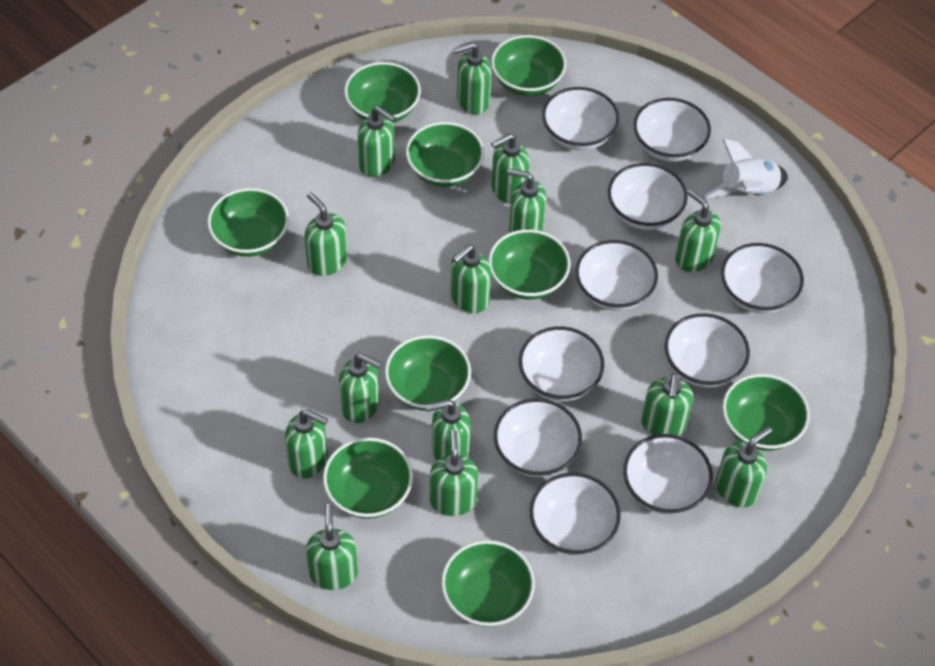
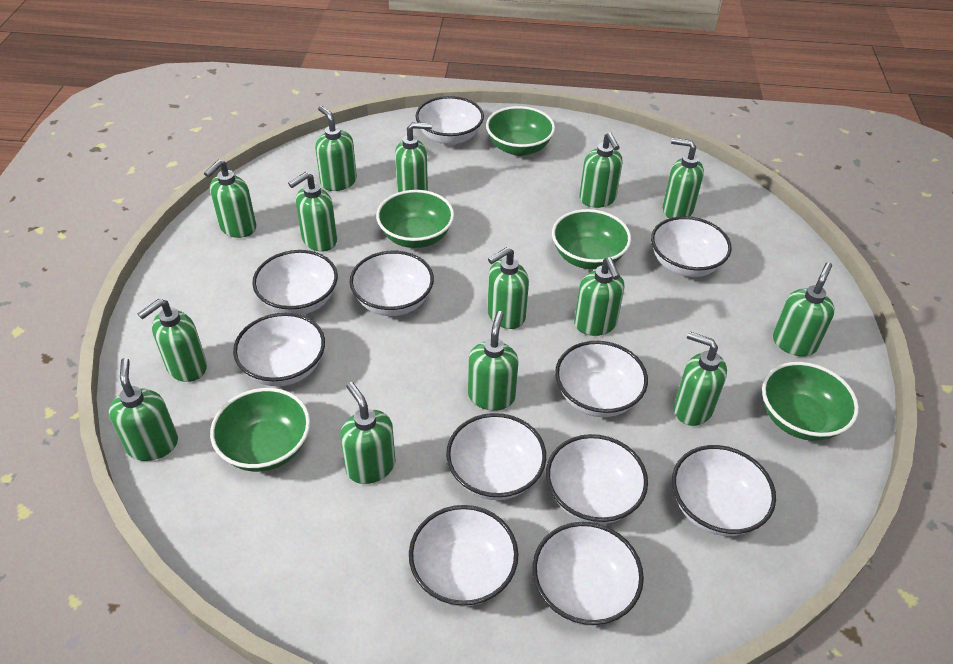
green bowl: [207,188,289,257] [323,437,413,519] [344,62,421,123] [385,335,471,411] [406,122,484,187] [441,540,535,627] [488,229,571,300] [491,35,566,96] [722,374,810,451] = 9 -> [210,388,310,472] [376,190,454,248] [486,106,555,156] [552,209,631,269] [762,362,859,441] = 5
white bowl: [494,398,582,477] [519,327,605,401] [530,473,621,555] [542,87,619,151] [575,240,658,311] [608,163,688,230] [623,434,713,515] [634,98,711,162] [665,313,750,388] [721,243,804,314] = 10 -> [233,313,325,386] [252,250,338,315] [349,251,434,316] [409,505,518,607] [416,96,484,145] [446,413,546,500] [532,522,644,626] [546,434,648,524] [555,341,648,417] [651,216,732,277] [672,445,776,536] = 11
white rocket: [704,139,788,198] = 1 -> none = 0

